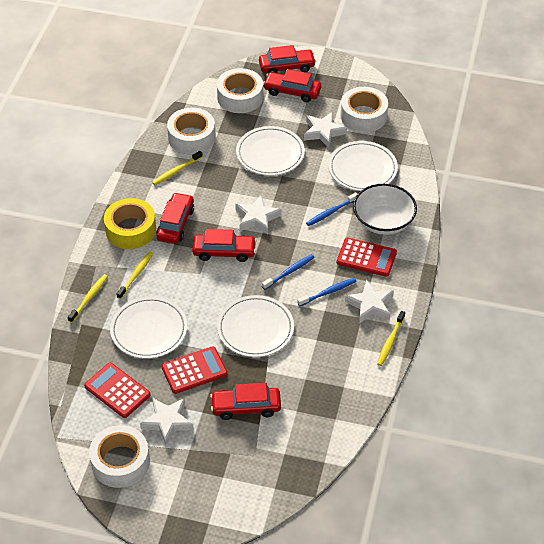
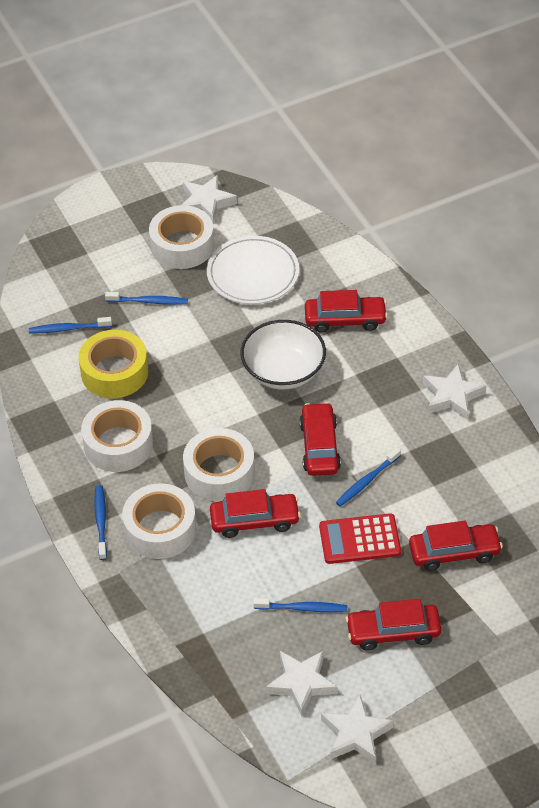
blue toothbrush: [262,254,315,290] [297,278,357,306] [306,192,358,226] = 3 -> [29,317,112,333] [95,485,107,560] [105,292,188,305] [253,598,347,612] [336,447,401,507] = 5
red calculator: [84,363,150,418] [161,346,227,394] [337,238,397,277] = 3 -> [319,514,401,564] = 1
white plate: [110,296,187,359] [217,295,294,357] [236,126,305,176] [328,141,398,191] = 4 -> [207,236,299,304] = 1
yellow toothbrush: [68,274,108,323] [117,252,153,299] [152,151,203,185] [377,311,405,366] = 4 -> none = 0

